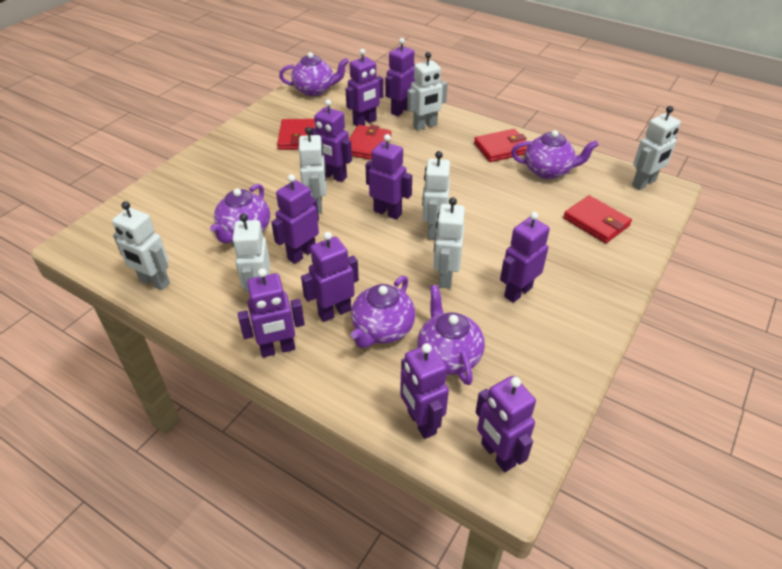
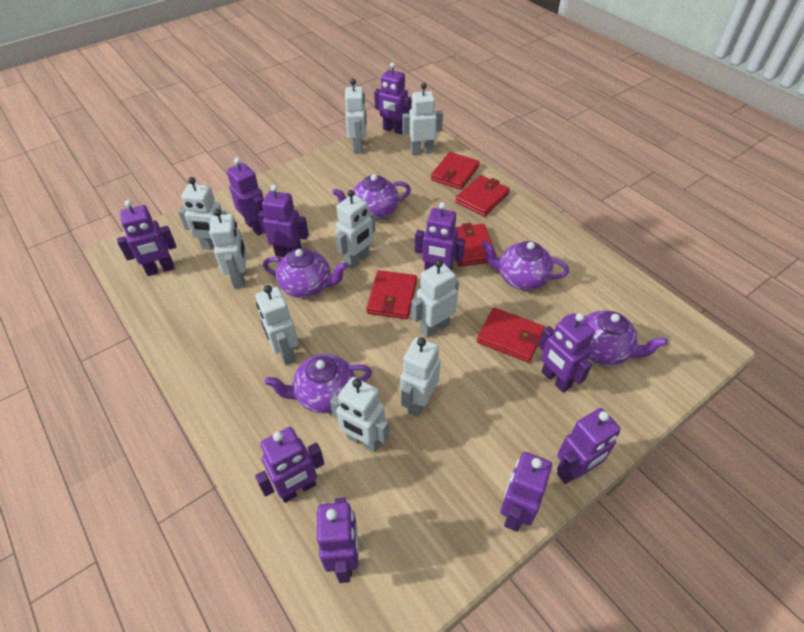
red wallet: [277,119,315,150] [349,125,391,160] [474,129,528,162] [563,195,632,243] = 4 -> [366,270,417,319] [431,152,480,190] [455,175,510,217] [455,223,497,267] [477,307,545,363] = 5
white robot: [112,201,170,290] [232,213,270,292] [299,127,326,213] [407,52,448,131] [422,151,450,239] [433,197,465,289] [632,106,681,190] = 7 -> [178,177,227,250] [209,209,246,289] [255,285,299,365] [330,377,389,453] [335,190,376,269] [345,79,366,154] [400,337,441,417] [402,83,443,155] [411,260,459,338] = 9

